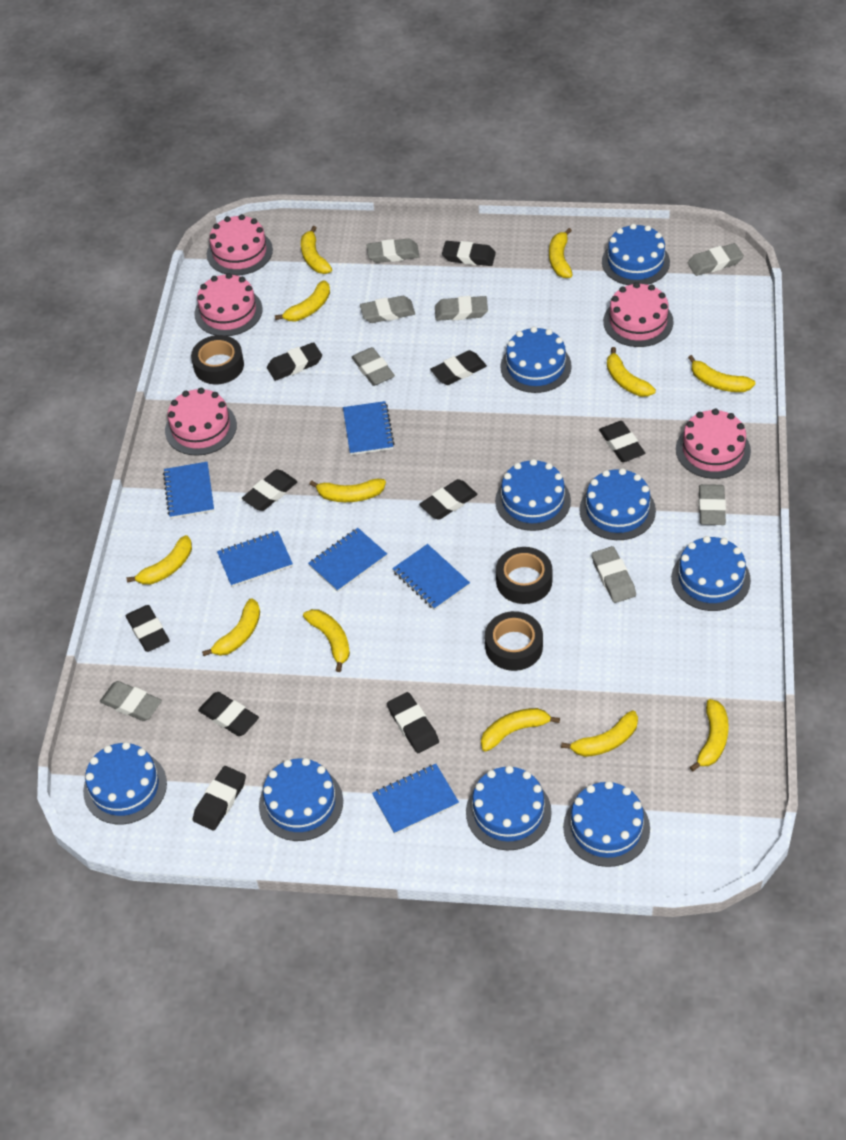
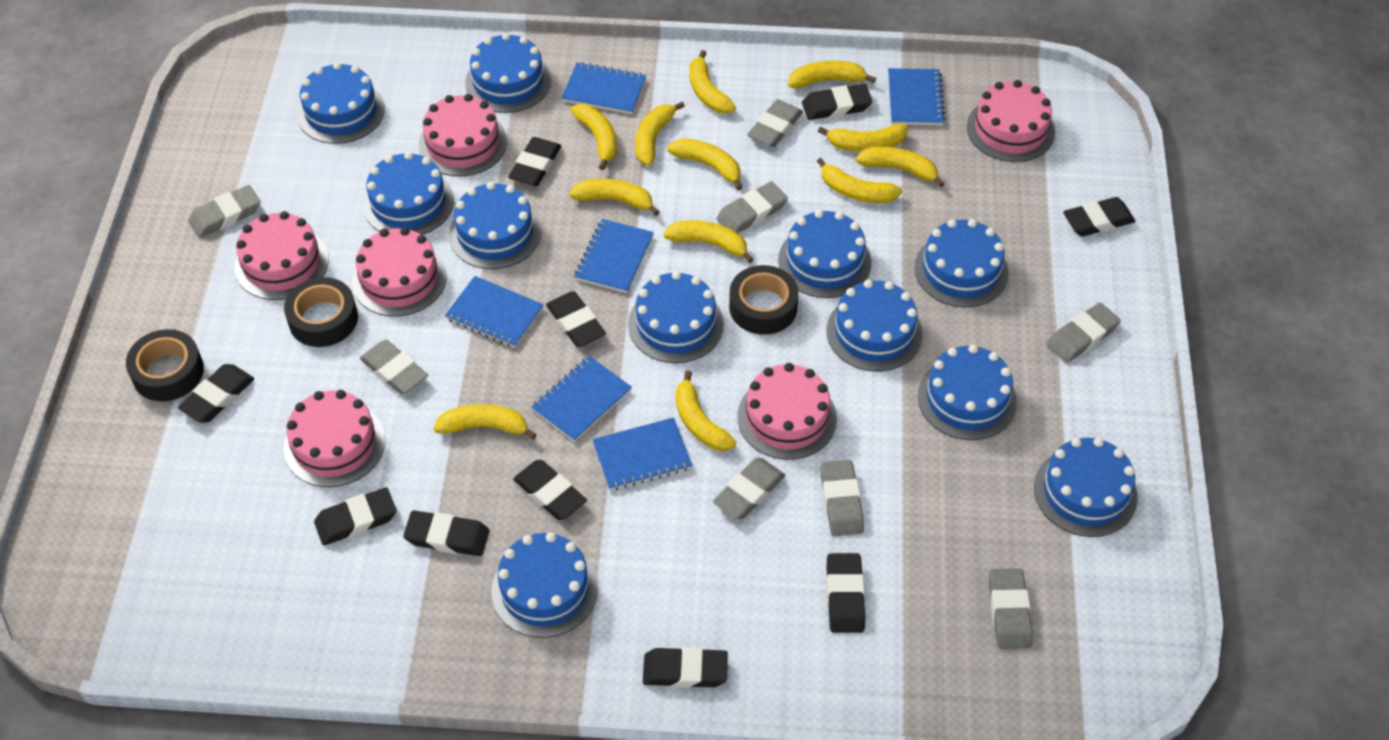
blue cake: [83,742,167,824] [259,758,343,841] [466,766,552,850] [495,459,571,531] [500,327,572,393] [563,781,650,867] [579,468,656,540] [602,224,670,285] [671,536,751,611] = 9 -> [297,62,385,144] [363,152,454,235] [449,182,541,269] [465,33,551,113] [491,532,598,638] [628,271,724,363] [778,210,871,298] [826,280,923,371] [914,219,1008,307] [918,344,1017,440] [1034,437,1138,537] = 11
pink cake: [165,388,237,456] [195,273,262,336] [207,214,273,275] [603,282,673,347] [676,409,751,479] = 5 -> [234,211,329,300] [284,390,385,487] [352,227,447,317] [419,94,507,177] [737,363,837,460] [967,80,1055,162] = 6

